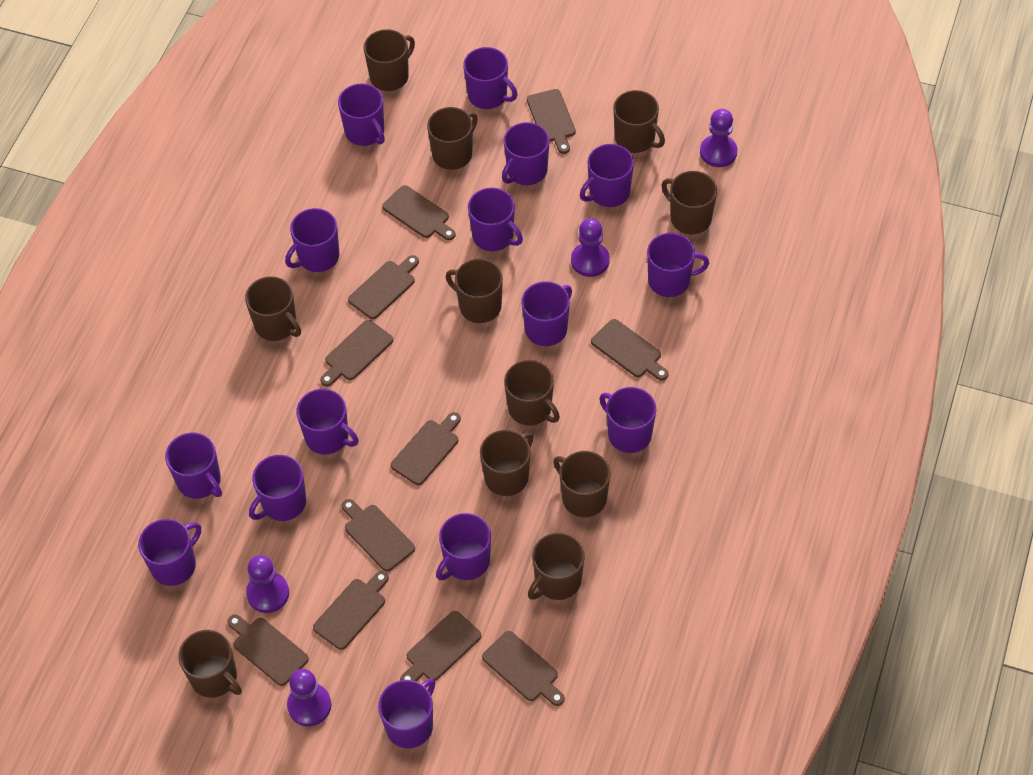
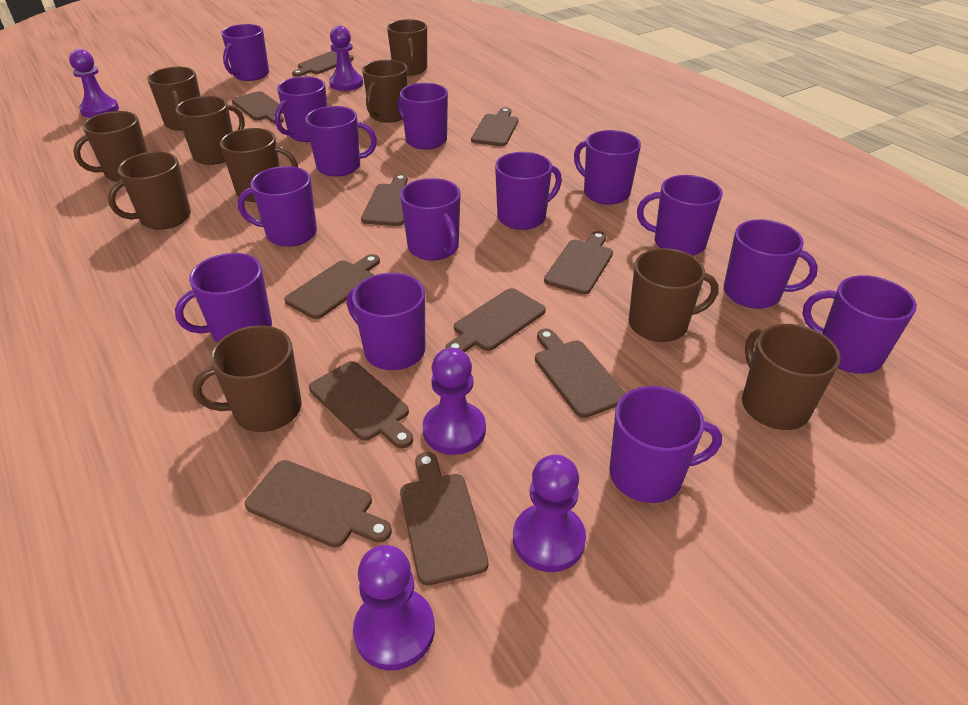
brown mug: [178,630,242,698] [245,276,301,341] [363,29,415,91] [427,107,478,170] [446,259,503,323] [480,430,533,496] [504,360,560,426] [528,533,585,600] [553,451,610,517] [613,90,665,153] [662,171,717,235] = 11 -> [73,111,147,182] [108,152,191,230] [147,67,201,131] [176,96,245,165] [192,325,302,432] [220,128,298,202] [362,60,408,123] [387,19,427,75] [629,248,719,342] [742,324,841,430] = 10
purple mug: [138,519,201,586] [165,433,222,499] [249,455,306,521] [285,208,340,272] [296,389,359,454] [338,83,385,146] [378,679,435,748] [436,513,491,580] [463,47,518,109] [468,188,523,251] [502,122,550,185] [521,281,572,346] [580,144,634,207] [599,387,656,453] [647,233,709,297] = 15 -> [175,253,272,342] [221,24,269,81] [238,166,317,247] [275,76,327,142] [305,106,377,177] [347,273,425,370] [398,83,448,150] [400,178,461,261] [495,152,562,230] [574,130,641,205] [609,386,722,503] [637,175,723,256] [724,220,818,309] [802,275,917,374] = 14
purple pawn: [246,555,289,613] [287,669,331,726] [571,218,610,277] [700,109,737,167] = 4 -> [69,49,119,118] [329,26,363,91] [353,545,435,670] [422,348,486,455] [513,455,586,572] = 5

